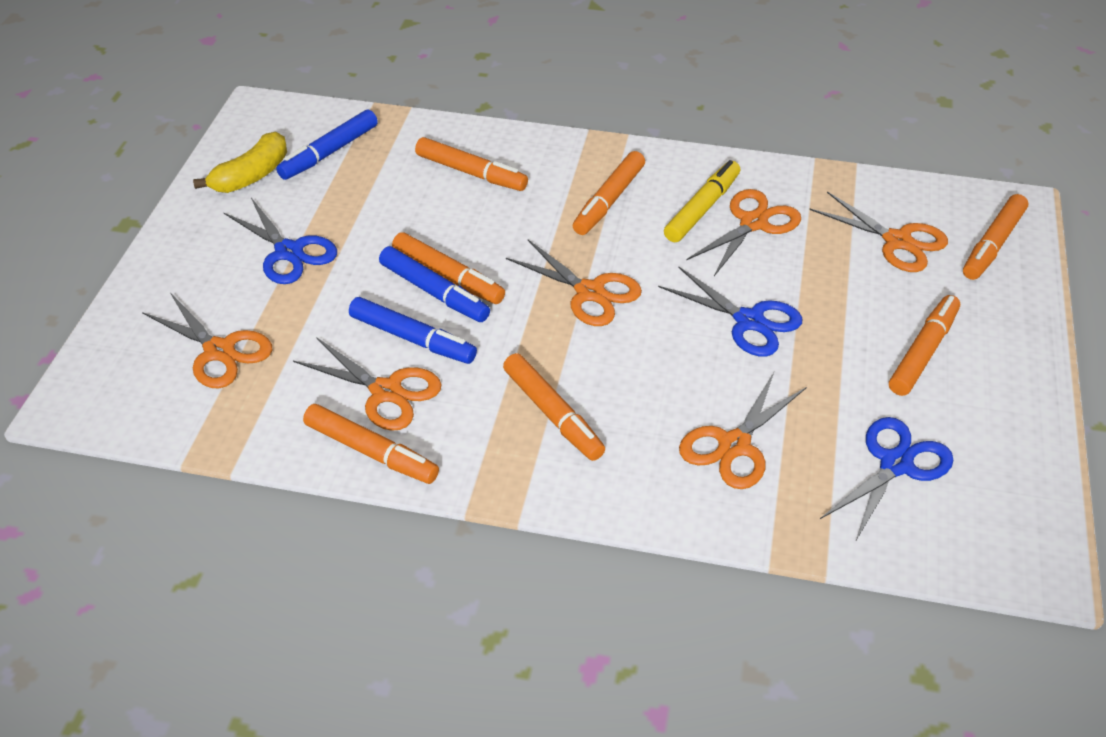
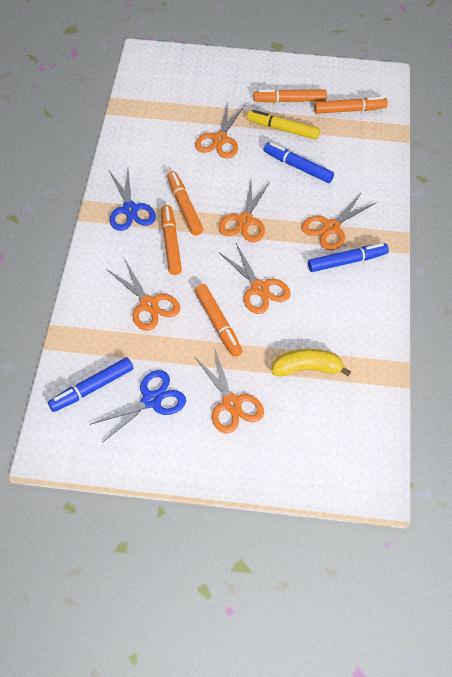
blue scissors: [223,198,337,284] [658,266,802,357] [820,417,954,542] = 3 -> [89,370,186,443] [109,169,156,231] = 2
orange marker: [303,404,439,484] [392,232,505,304] [415,137,528,191] [503,353,605,461] [573,151,645,235] [889,295,960,396] [963,194,1029,280] = 7 -> [161,205,182,275] [167,171,203,235] [195,284,242,357] [253,89,327,103] [314,97,388,114] = 5

